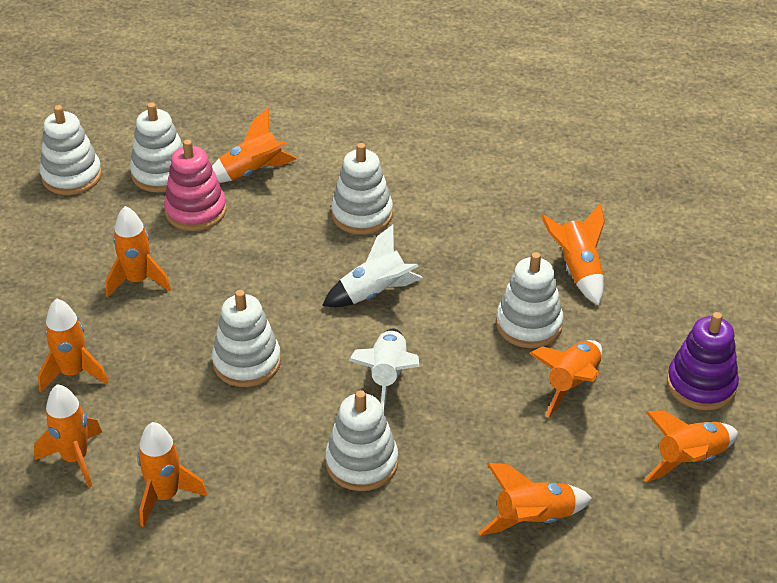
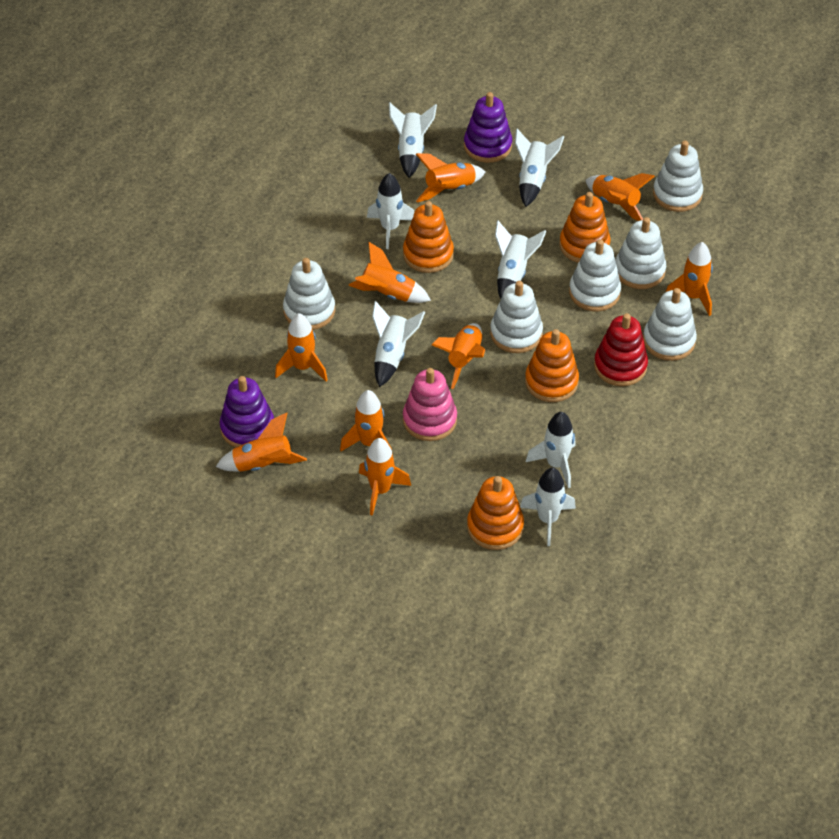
orange stacking toy: none = 0 -> [403,201,454,273] [467,476,524,550] [525,329,579,402] [559,192,611,263] = 4
purple stacking toy: [667,312,739,410] = 1 -> [220,376,274,448] [464,92,512,163] = 2
red stacking toy: none = 0 -> [594,313,648,386] = 1
white rocket: [322,225,422,307] [348,329,419,412] = 2 -> [367,173,414,249] [372,301,425,387] [389,102,437,178] [495,220,546,299] [515,129,564,207] [520,468,576,546] [526,412,576,488] = 7

